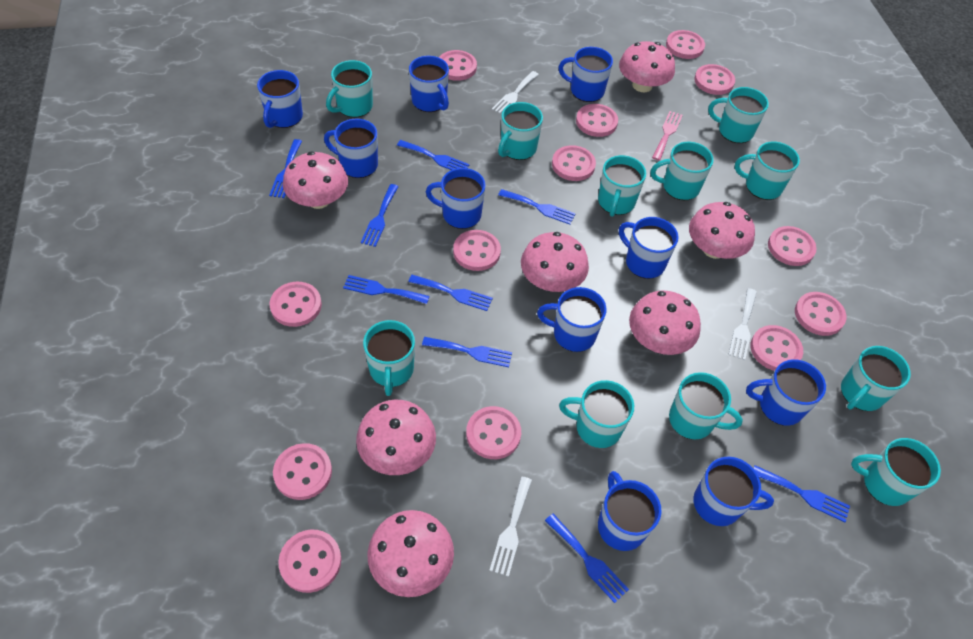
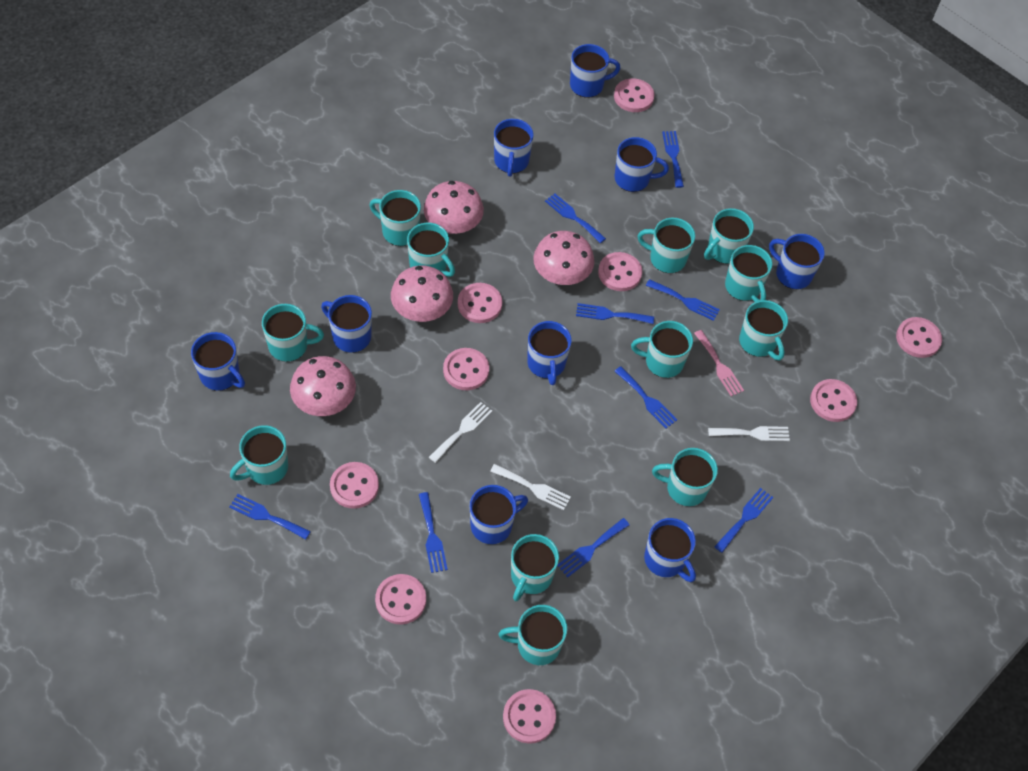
blue mug: [257,70,303,128] [324,118,378,178] [409,56,449,112] [426,168,486,229] [537,287,607,352] [559,47,613,102] [598,471,662,551] [619,217,679,279] [693,457,774,526] [746,359,826,426] = 10 -> [191,332,245,391] [321,295,372,353] [470,485,528,544] [494,119,534,177] [527,321,572,385] [570,44,620,98] [615,137,669,192] [644,518,696,582] [769,234,825,289] = 9
pink button: [270,282,322,327] [273,443,332,500] [278,530,341,593] [439,50,477,81] [453,230,501,271] [466,406,521,459] [552,145,596,181] [576,104,618,137] [666,30,705,59] [694,64,735,95] [751,325,803,371] [768,226,817,266] [795,292,846,336] = 13 -> [330,462,379,509] [375,574,426,624] [443,348,489,390] [458,283,502,323] [503,689,556,744] [598,252,642,291] [614,78,654,112] [810,379,857,422] [896,317,942,358] = 9
pink mushroom: [283,151,348,209] [356,400,436,475] [368,510,454,597] [521,232,589,292] [619,41,675,92] [629,290,701,355] [689,202,755,259] = 7 -> [290,356,356,416] [391,266,453,322] [424,181,484,234] [533,231,595,285] = 4
turquoise mug: [326,60,373,118] [363,320,415,396] [498,102,543,160] [559,380,634,448] [598,155,646,217] [651,142,714,200] [669,372,743,439] [708,87,769,143] [735,141,800,200] [841,346,911,411] [851,438,941,506] = 11 -> [230,425,288,485] [262,304,324,362] [370,190,421,246] [407,223,455,277] [499,605,567,665] [511,534,559,601] [631,321,693,378] [638,218,695,273] [652,448,718,506] [704,208,754,264] [725,245,772,302] [739,300,788,360] = 12

